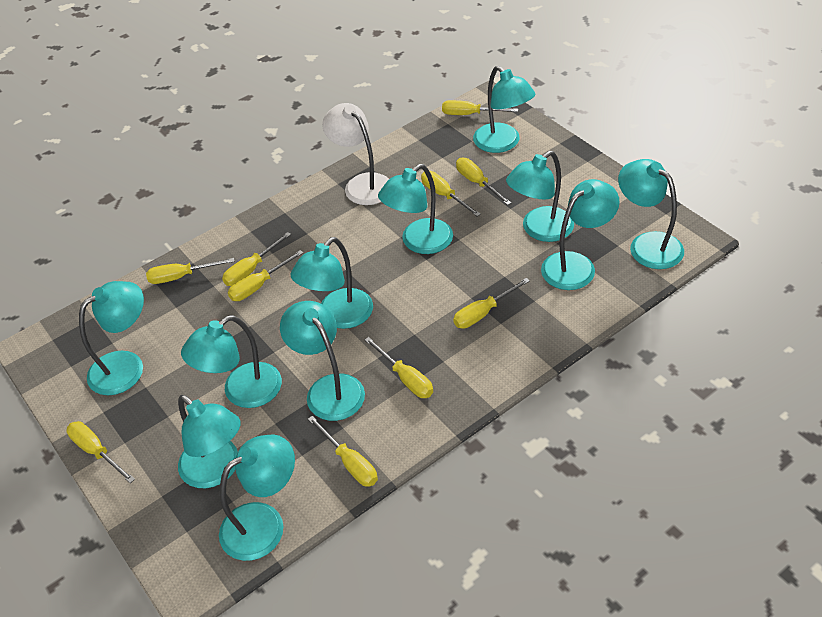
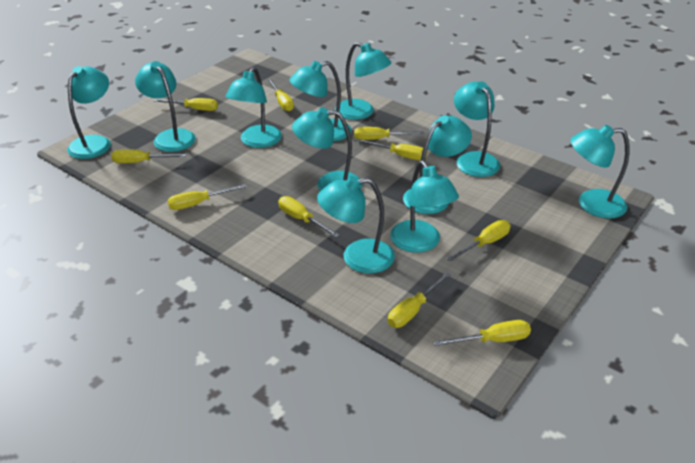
white lamp: [322,103,389,205] = 1 -> none = 0

